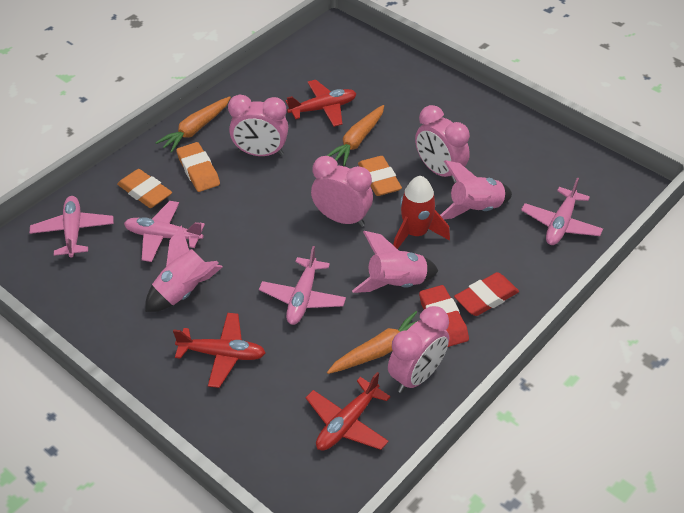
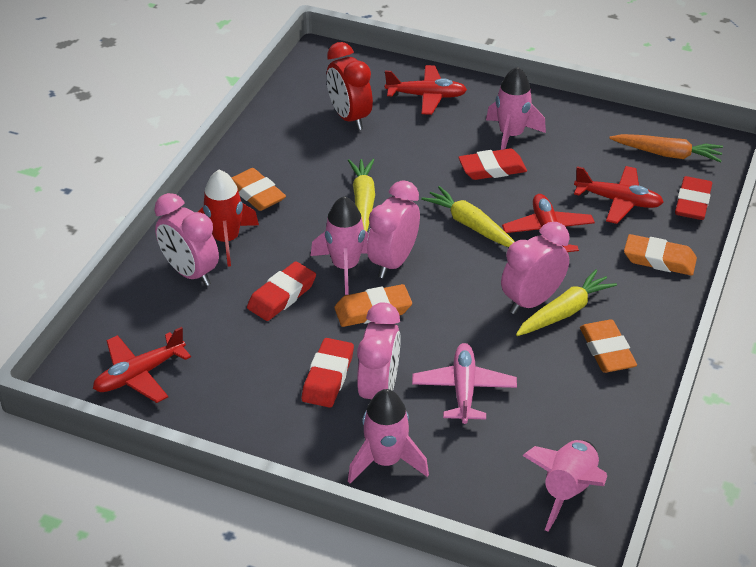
orange carrot: [155,96,231,153] [327,105,384,166] [327,311,417,374] = 3 -> [609,134,723,162] = 1
orange eraser: [117,169,172,208] [176,142,220,192] [358,156,402,196] = 3 -> [231,168,286,211] [334,284,412,327] [580,320,637,373] [624,234,697,275] = 4
pink plane: [30,196,114,258] [124,201,205,262] [259,246,346,325] [521,177,603,245] = 4 -> [412,343,517,424] = 1
pink rocket: [145,225,223,312] [352,231,438,293] [440,160,512,219] = 3 -> [311,196,369,295] [348,389,429,483] [486,67,546,150] [522,440,607,532] = 4
red clock: none = 0 -> [326,42,373,130] = 1
red eraser: [419,285,469,347] [454,272,519,316] = 2 -> [247,261,316,321] [302,338,354,408] [458,149,527,180] [675,176,712,220] = 4
red plane: [173,313,266,388] [286,80,357,127] [306,372,391,451] = 3 -> [93,327,191,403] [385,65,467,115] [502,194,595,252] [574,166,664,224] = 4
yellow carrot: none = 0 -> [348,159,375,232] [421,186,515,247] [516,270,617,336] = 3

